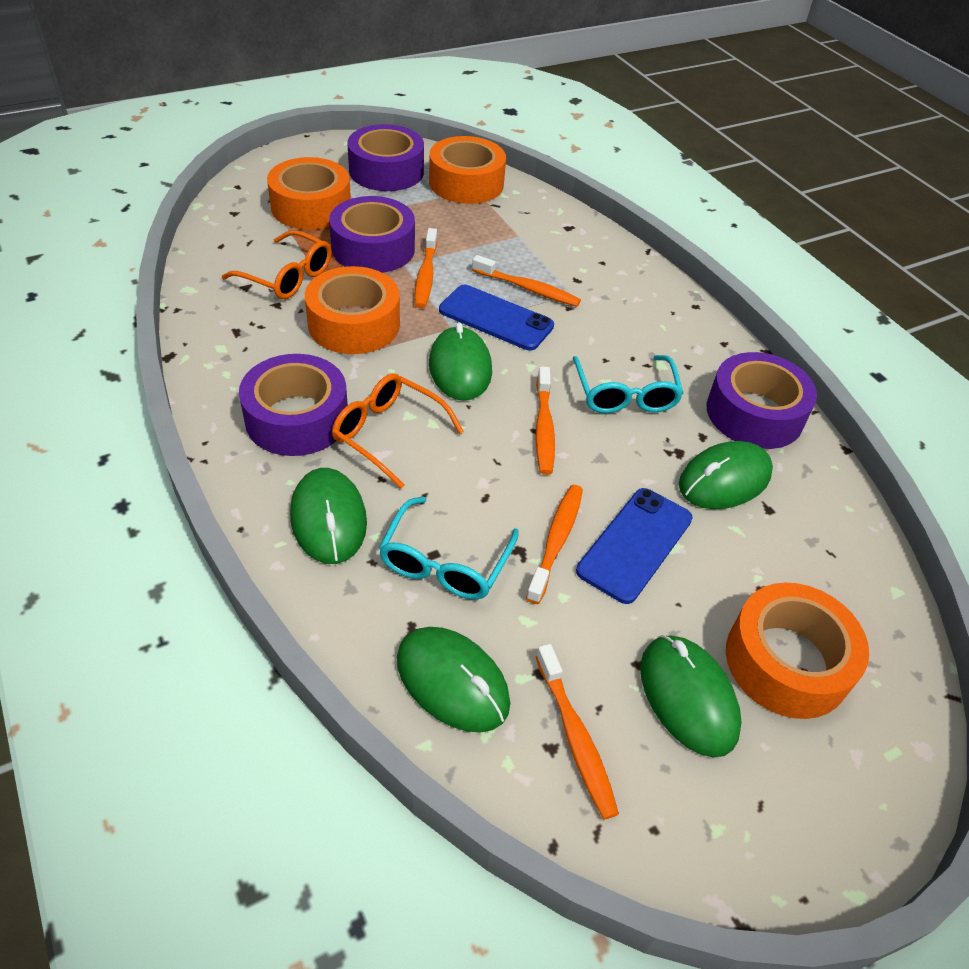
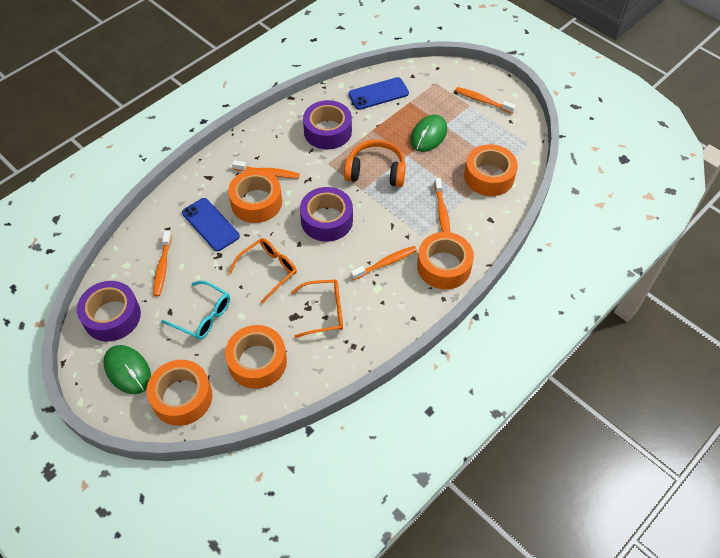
green mouse: [290,468,367,564] [397,627,510,733] [429,323,492,401] [640,635,742,758] [679,441,773,509] = 5 -> [103,345,151,394] [410,115,447,152] = 2
orange headphones: none = 0 -> [344,139,406,187] = 1
orange tape: [267,157,351,230] [305,266,400,354] [429,136,506,204] [726,583,869,719] = 4 -> [147,360,212,426] [225,325,287,389] [228,169,282,223] [417,232,474,289] [464,144,518,196] = 5
purple tape: [239,354,348,456] [329,196,415,273] [347,124,424,191] [707,352,817,449] = 4 -> [77,281,141,342] [300,187,353,242] [303,100,352,150] = 3
turquoise glasses: [379,497,519,600] [572,355,684,413] = 2 -> [161,281,230,340] = 1

